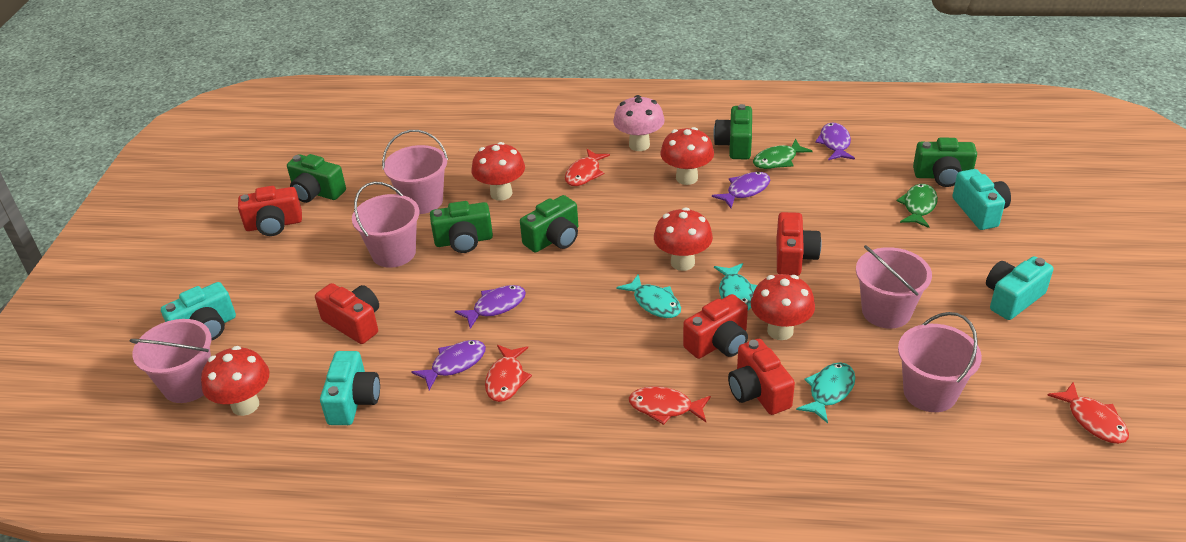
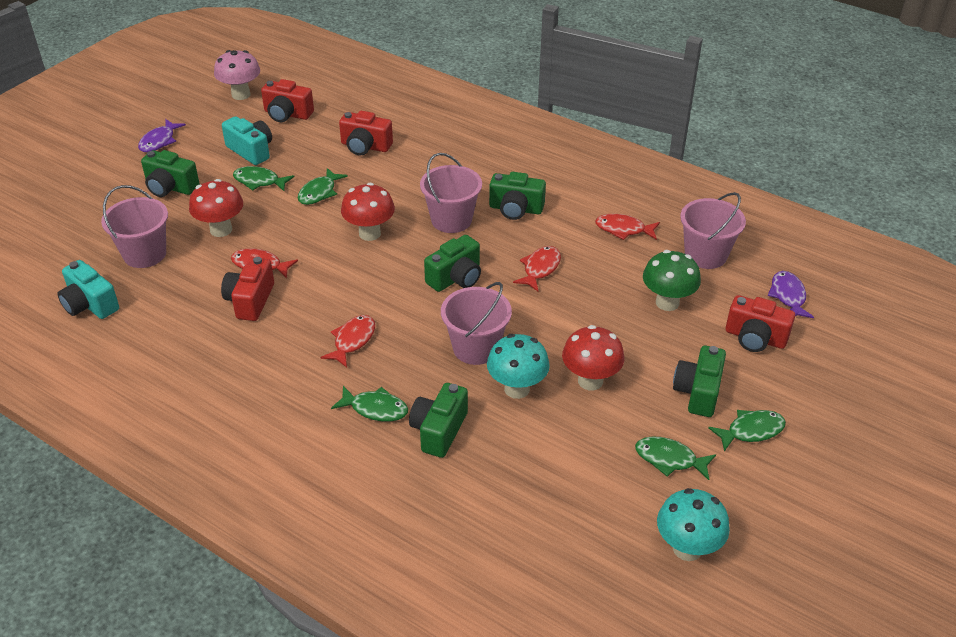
green fish: [753,139,813,169] [897,184,938,228] = 2 -> [233,166,294,191] [298,168,348,205] [331,386,408,422] [635,436,716,480] [708,410,786,452] = 5
green mushroom: none = 0 -> [643,250,701,311] = 1
pink bucket: [130,319,212,403] [352,182,420,268] [382,130,448,214] [856,245,932,329] [898,312,982,412] = 5 -> [101,185,168,268] [420,153,482,233] [441,282,512,365] [680,192,746,269] = 4
purple fish: [411,340,486,390] [455,285,526,329] [712,172,770,208] [815,123,855,160] = 4 -> [138,119,186,152] [768,271,814,318] = 2
red camera: [238,186,302,236] [315,283,379,344] [683,294,748,359] [728,339,795,415] [777,212,822,276] = 5 -> [221,257,274,321] [261,79,314,122] [339,111,393,156] [726,295,795,352] = 4
red mushroom: [201,346,269,416] [472,142,525,201] [654,207,713,271] [660,127,714,185] [751,274,815,340] = 5 -> [189,179,243,237] [341,183,395,241] [562,325,625,391] = 3
turquoise camera: [161,282,236,341] [320,351,380,425] [952,169,1011,230] [986,256,1053,320] = 4 -> [57,260,119,319] [222,116,272,165] = 2
turquoise fish: [616,274,681,318] [714,263,757,310] [796,362,855,423] = 3 -> none = 0
turquoise mushroom: none = 0 -> [487,334,550,399] [657,488,730,561] = 2

